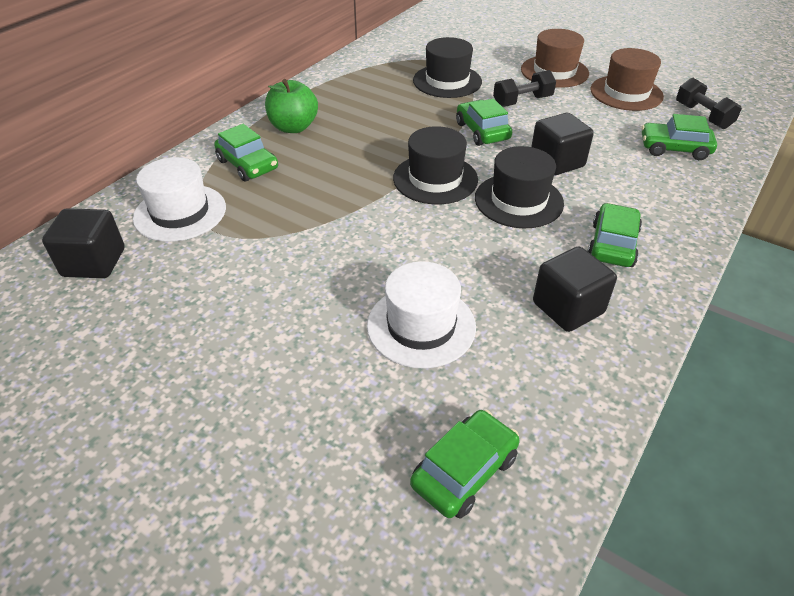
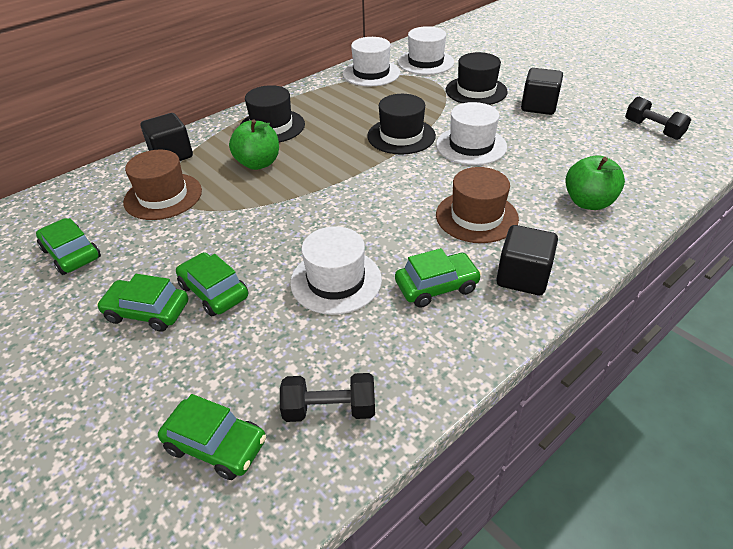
green apple: [265,79,318,133] = 1 -> [229,119,279,170] [565,155,625,210] = 2
white hat: [133,157,226,242] [367,261,476,369] = 2 -> [290,226,382,315] [343,37,400,86] [398,26,454,75] [436,102,507,165] = 4

